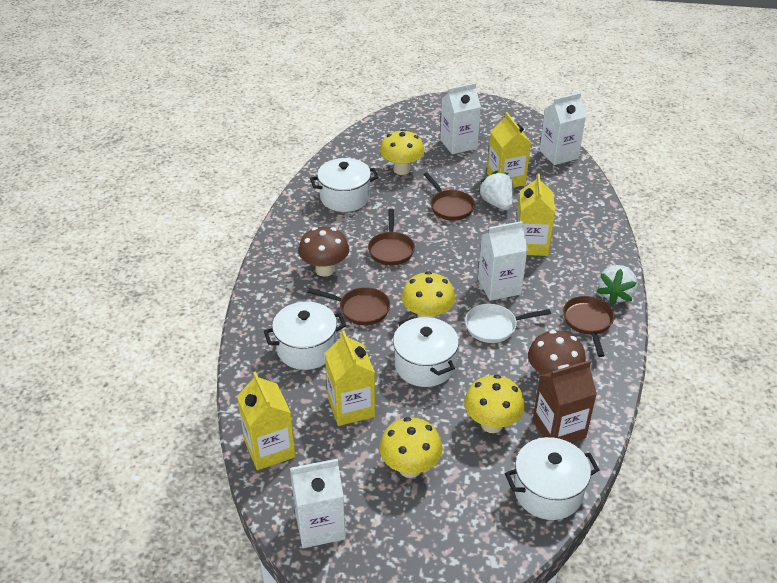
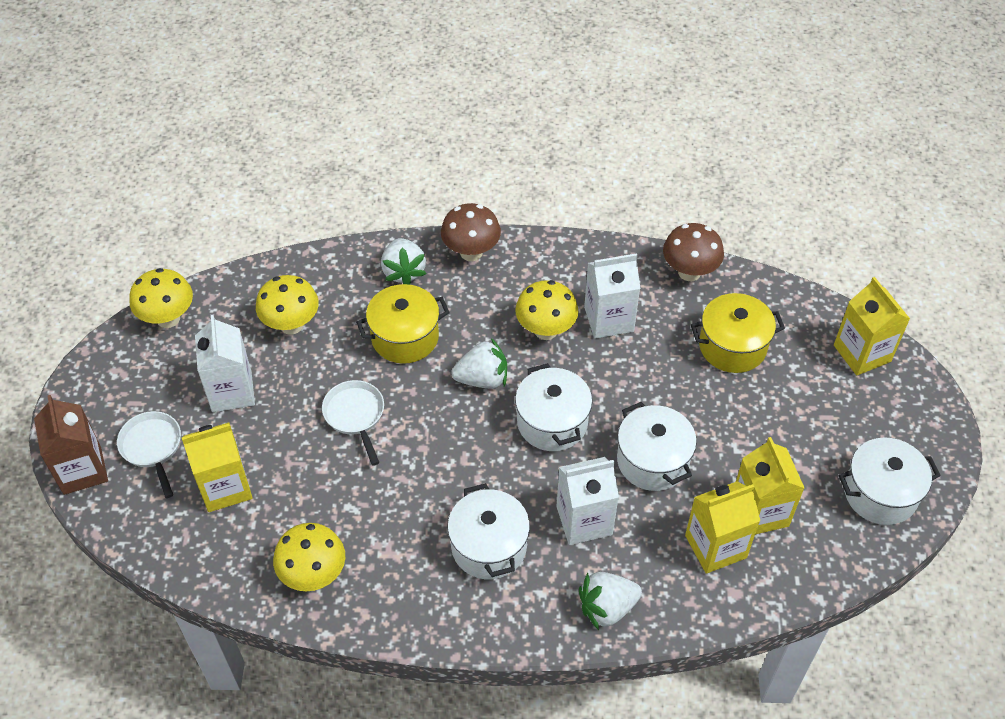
brown pan: [307,287,390,325] [368,209,415,265] [423,172,475,220] [563,296,615,357] = 4 -> none = 0
white carton: [290,459,346,548] [440,83,481,154] [478,221,528,301] [540,93,586,165] = 4 -> [195,315,255,412] [556,457,619,545] [584,253,641,339] = 3
white pan: [465,304,551,343] = 1 -> [117,411,181,498] [322,380,384,466] = 2
white strawberry: [478,171,514,210] [596,265,638,305] = 2 -> [381,238,426,285] [451,338,507,389] [579,572,642,630] = 3
yellow pot: none = 0 -> [356,284,450,364] [691,293,785,373] = 2

